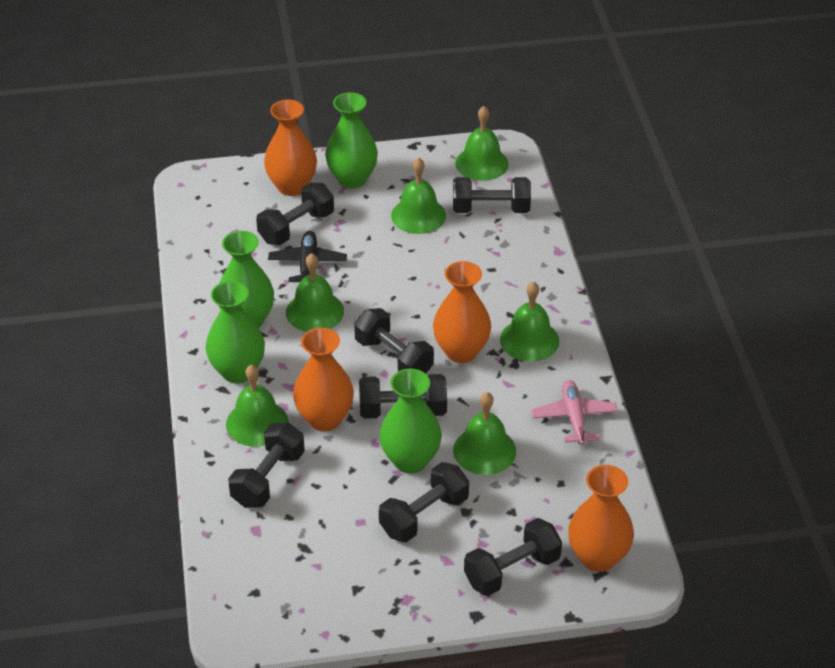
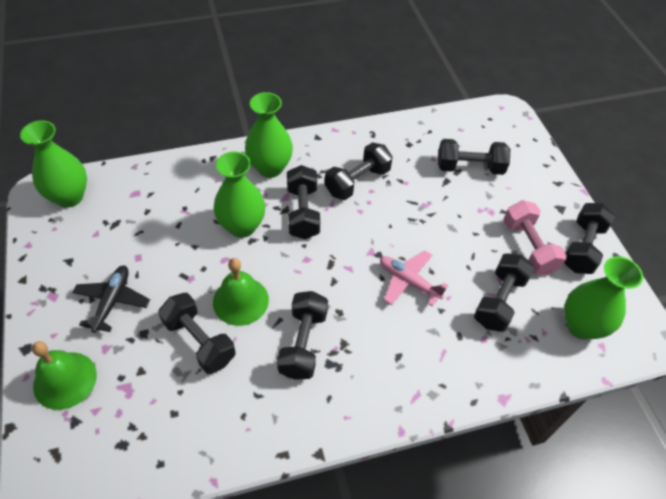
green bell: [226,364,288,447] [286,253,344,332] [391,157,446,234] [453,392,516,475] [455,106,509,181] [500,282,559,362] = 6 -> [32,341,97,410] [213,258,269,326] = 2
orange vase: [264,100,317,196] [293,328,354,431] [433,261,491,363] [568,465,634,572] = 4 -> none = 0
pink dumbbell: none = 0 -> [503,200,567,275] = 1

